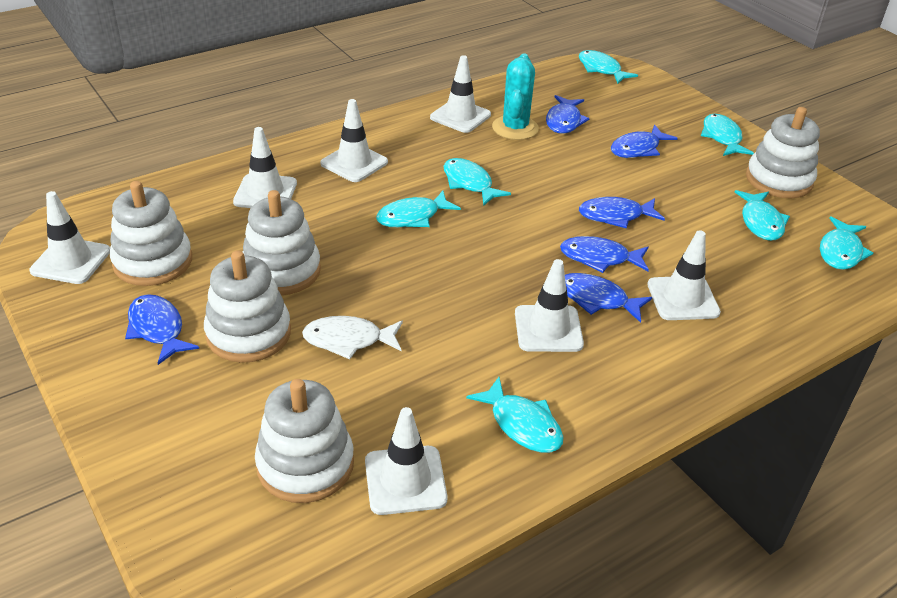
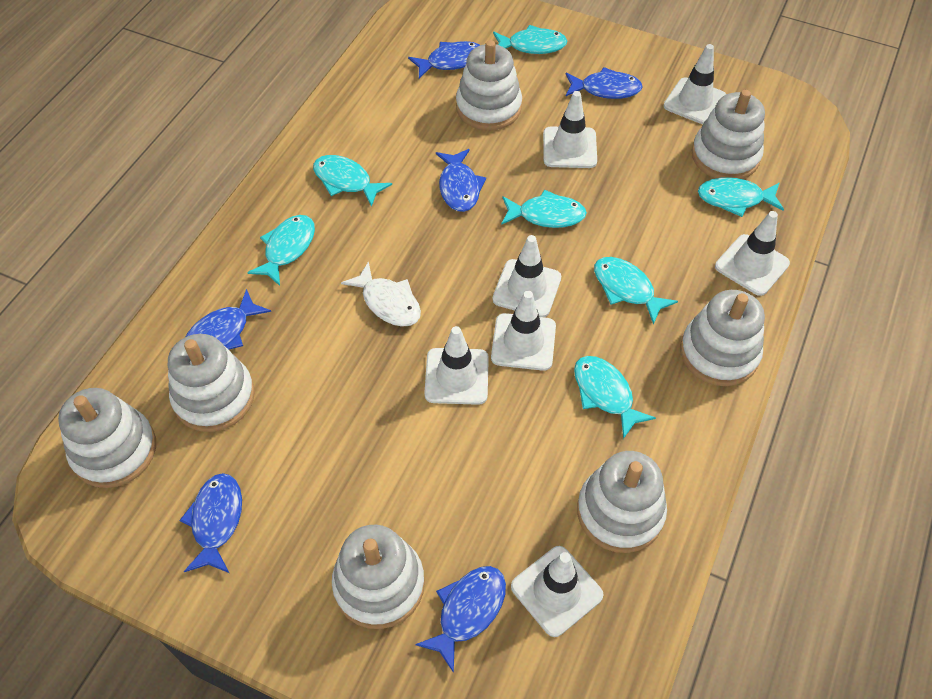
turquoise cactus: [492,53,539,140] = 1 -> none = 0
white stacking toy: [110,181,192,286] [204,250,291,363] [243,190,321,295] [255,379,354,503] [746,107,820,199] = 5 -> [58,388,156,488] [168,334,255,432] [332,525,425,629] [456,40,522,131] [577,451,667,553] [680,290,765,386] [692,90,765,179] = 7

